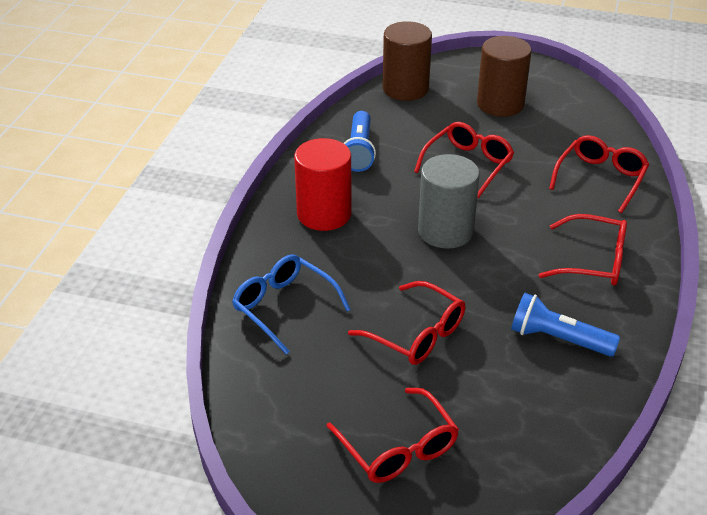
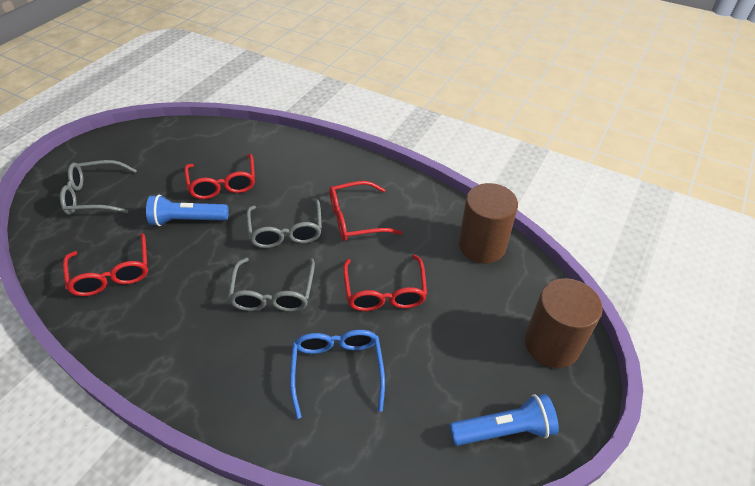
grey cylinder: [418,154,480,249] = 1 -> none = 0
grey glasses: none = 0 -> [60,160,137,215] [228,258,315,312] [246,198,322,248] = 3
red cylinder: [294,138,351,231] = 1 -> none = 0
red glasses: [327,388,459,483] [348,281,465,365] [414,122,514,198] [539,214,627,285] [549,135,649,213] = 5 -> [63,233,148,296] [184,154,255,199] [329,181,402,241] [343,254,427,311] = 4

